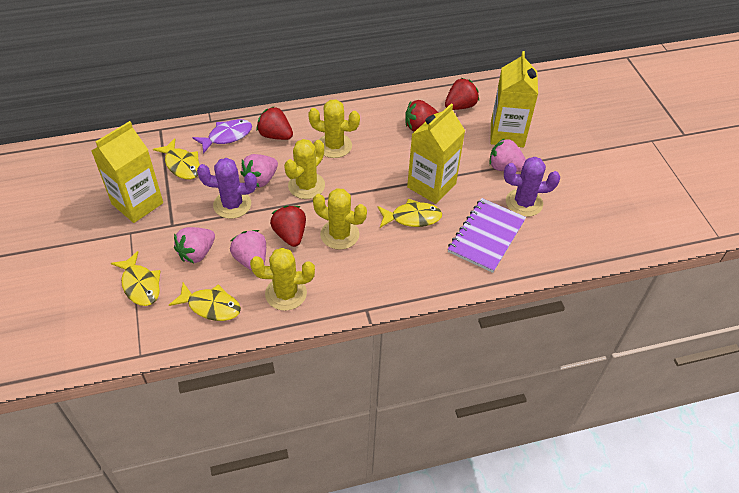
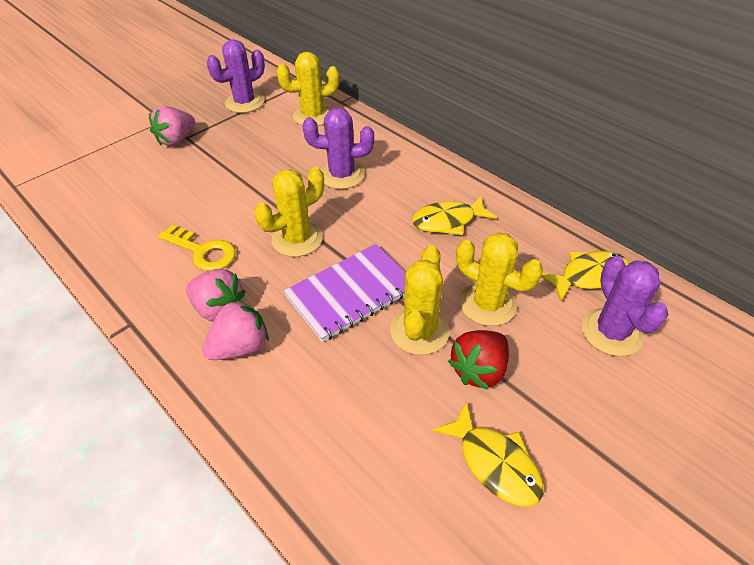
pink strawberry: [174,227,215,263] [230,230,266,271] [240,154,278,187] [489,138,526,172] = 4 -> [149,106,195,146] [186,269,246,322] [202,299,269,360] = 3
purple cactus: [197,158,257,219] [504,157,560,217] = 2 -> [207,39,265,113] [303,107,374,189] [582,256,669,356] = 3
purple fish: [192,119,252,154] = 1 -> none = 0
red strawberry: [256,106,293,140] [270,205,306,247] [405,100,439,132] [445,78,479,110] = 4 -> [448,330,509,390] = 1
yellow carton: [92,121,163,223] [407,104,465,204] [491,51,538,147] = 3 -> none = 0
yellow fish: [111,251,160,306] [153,138,200,179] [169,283,241,321] [377,199,442,228] = 4 -> [412,196,497,235] [432,401,543,506] [541,251,629,302] = 3
yellow key: none = 0 -> [158,225,236,271] = 1

